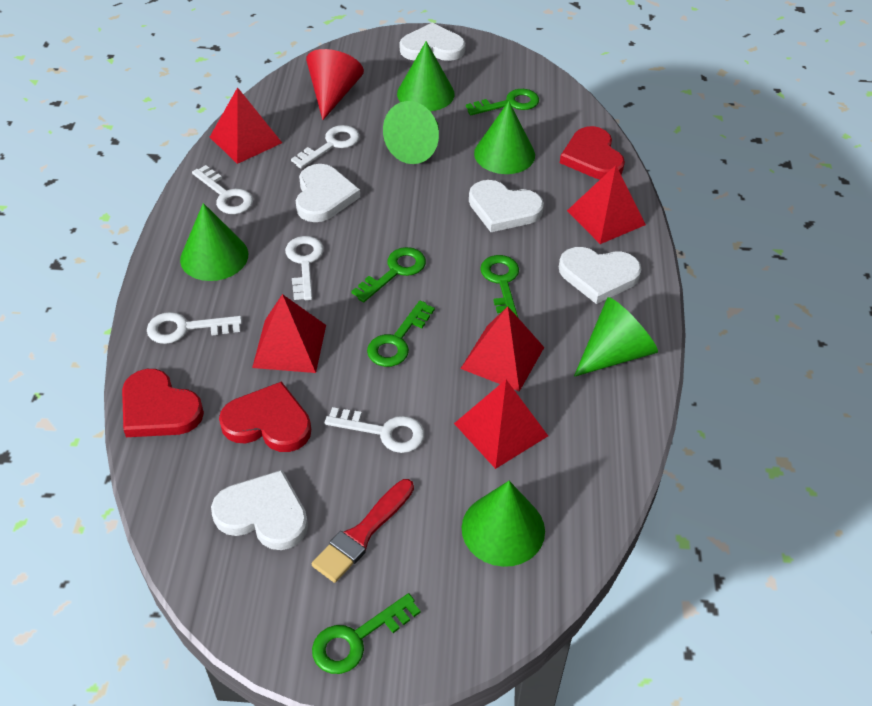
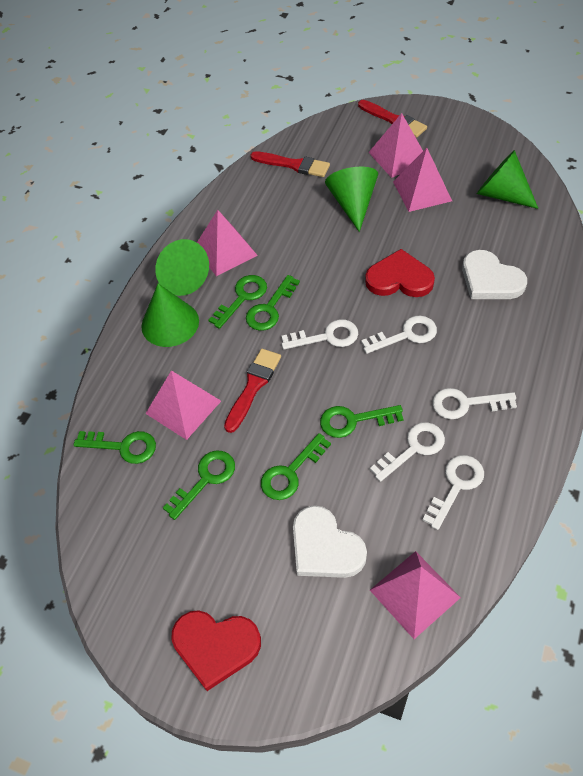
green cone: [180,203,248,281] [383,101,439,164] [397,41,455,111] [462,481,545,567] [474,101,535,174] [574,297,658,377] = 6 -> [141,283,199,347] [155,239,209,296] [325,167,378,232] [477,150,539,209] = 4
green key: [312,593,420,674] [351,247,426,303] [367,300,435,367] [466,89,539,115] [480,255,519,317] = 5 -> [74,431,156,464] [163,450,235,520] [209,275,267,329] [246,275,300,331] [261,433,331,500] [320,405,403,438] = 6
pink pyramid: none = 0 -> [145,371,221,440] [197,210,258,276] [368,113,423,178] [370,551,461,639] [393,148,452,212] = 5
red brush: [312,479,414,583] = 1 -> [224,349,281,433] [250,151,330,177] [358,100,427,138] = 3
red cone: [306,49,364,120] = 1 -> none = 0
red heart: [122,369,204,437] [219,381,311,452] [560,126,625,179] = 3 -> [171,610,261,691] [365,249,435,297] = 2
red pyramid: [210,87,282,164] [252,294,326,373] [454,380,548,469] [461,306,544,392] [567,165,646,244] = 5 -> none = 0
white heart: [211,470,308,550] [296,164,360,222] [400,23,466,61] [469,180,544,232] [559,247,642,304] = 5 -> [293,506,367,578] [462,250,527,299] = 2

